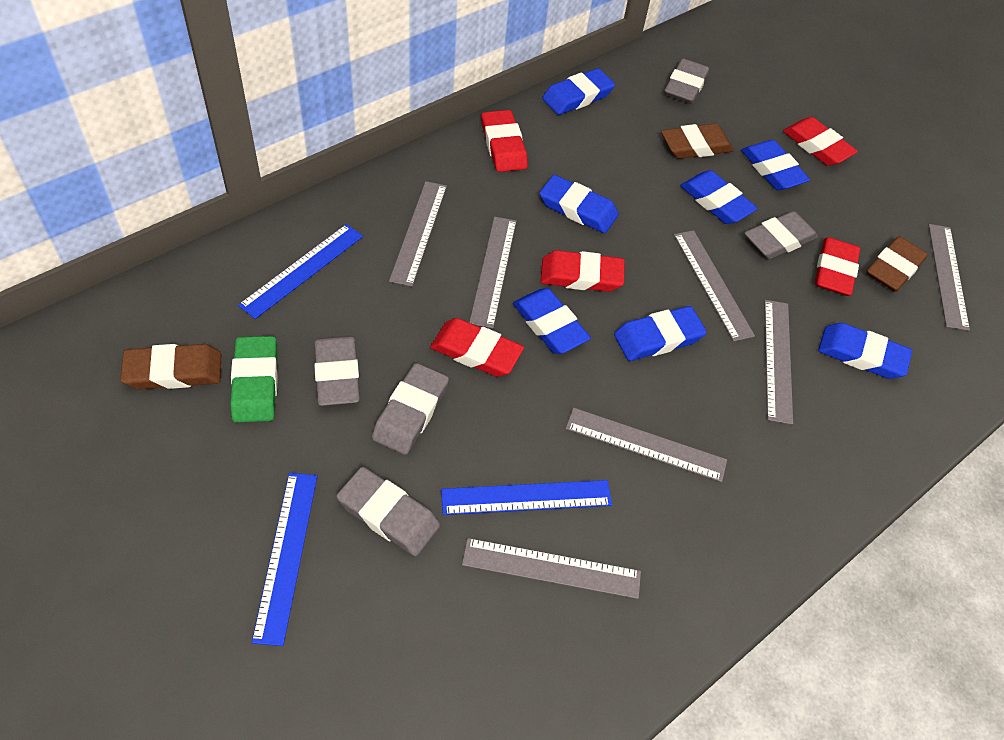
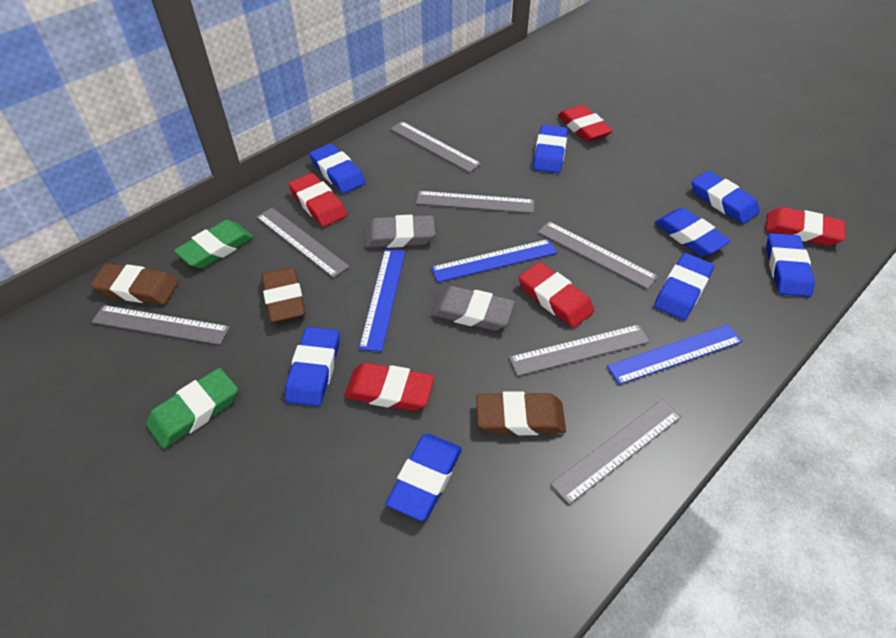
blue eraser: [513,288,591,354] [539,175,619,233] [542,68,615,115] [614,306,707,361] [680,170,758,224] [741,140,810,190] [818,323,912,379] = 7 -> [285,327,340,406] [309,144,366,194] [386,434,462,521] [533,125,568,173] [654,253,714,320] [655,208,731,256] [692,171,760,224] [766,233,815,297] = 8
green eraser: [230,336,278,423] = 1 -> [146,368,238,448] [174,220,254,269] = 2
grey eraser: [314,336,360,406] [337,467,440,556] [372,363,449,455] [664,59,709,104] [744,211,818,259] = 5 -> [365,215,435,248] [432,286,515,331] = 2

